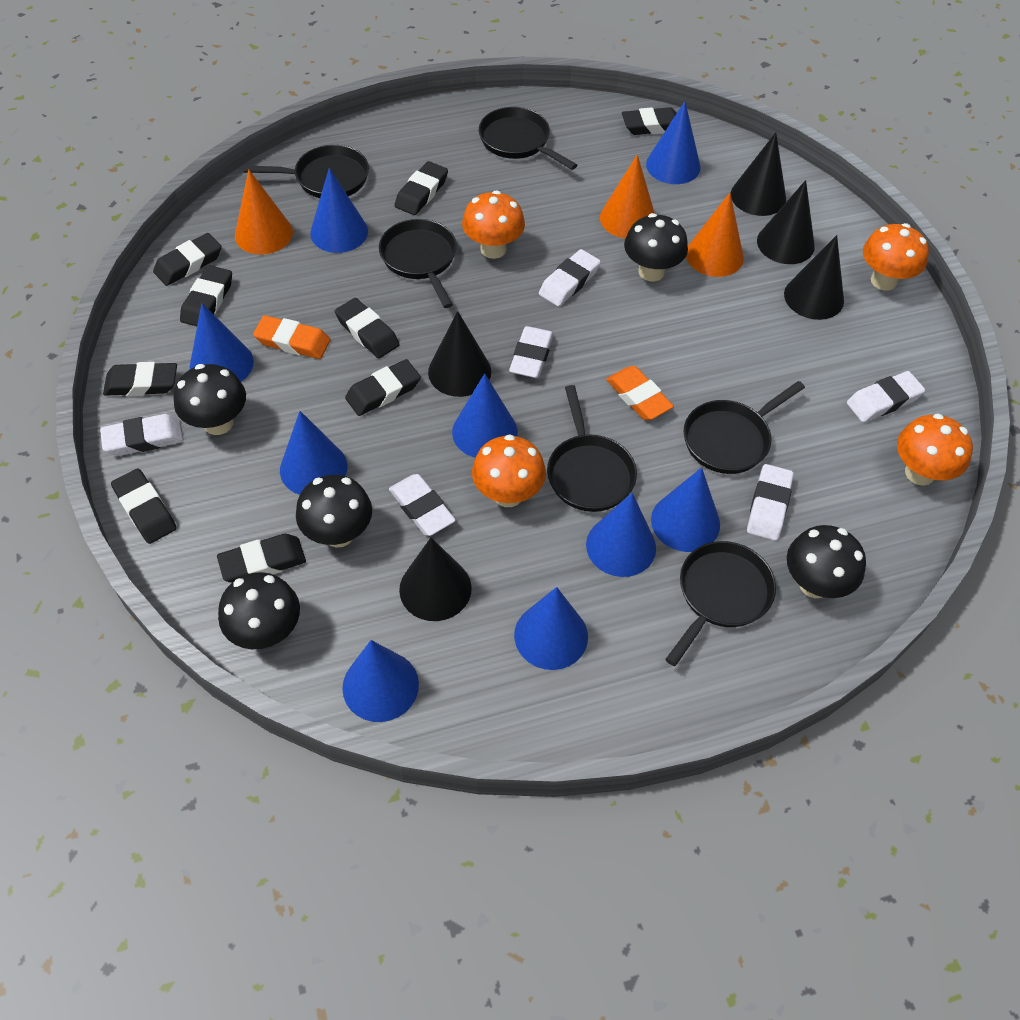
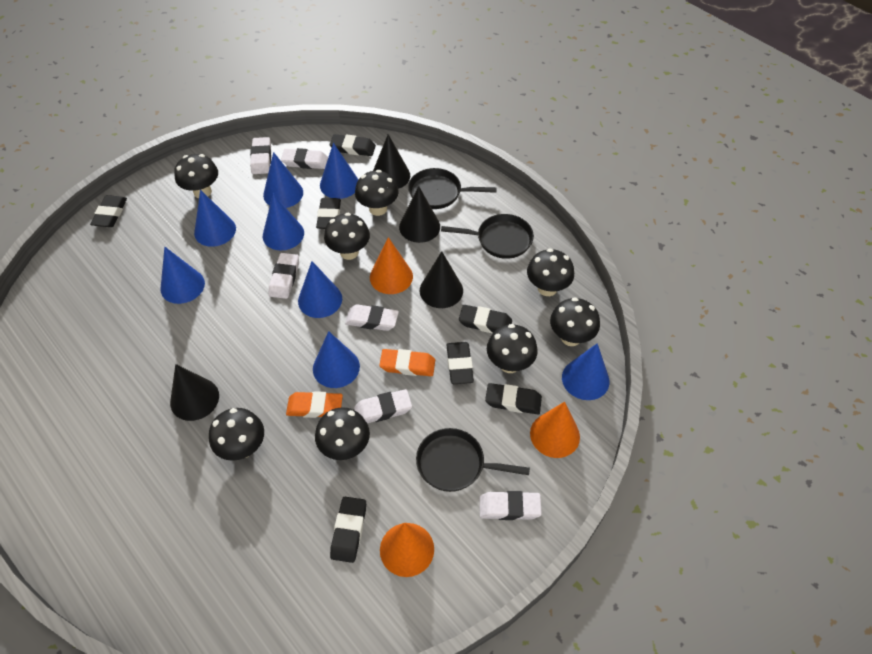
black cone: [399,537,472,621] [428,311,491,397] [731,132,786,216] [757,180,815,264] [784,235,844,320] = 5 -> [170,364,219,421] [373,134,410,189] [399,186,440,243] [420,251,463,308] = 4
black eraser: [103,362,177,396] [111,469,177,544] [153,233,222,286] [180,265,232,326] [217,534,306,583] [335,298,400,358] [345,359,421,416] [395,161,448,215] [622,107,677,135] = 9 -> [90,195,127,227] [316,198,341,229] [329,134,376,156] [330,497,366,563] [447,342,474,384] [459,305,512,333] [485,383,542,414] = 7
black mushroom: [174,364,246,435] [218,572,300,649] [296,475,372,548] [624,213,688,282] [787,525,866,598] = 5 -> [174,154,218,198] [209,408,264,461] [315,407,370,460] [324,213,370,260] [355,170,398,216] [487,324,538,373] [527,248,574,296] [550,297,600,346] = 8
black pan: [244,145,369,198] [379,219,457,308] [479,107,577,170] [547,385,637,512] [665,541,776,666] [684,381,805,474] = 6 -> [408,168,497,209] [416,428,530,492] [441,214,534,259] = 3
blue cone: [190,303,254,382] [280,411,347,495] [310,168,368,253] [342,640,419,722] [452,373,518,458] [514,587,588,670] [586,493,656,577] [646,101,701,184] [651,467,720,552] = 9 -> [160,247,205,304] [194,190,236,247] [263,152,303,208] [263,194,304,250] [298,261,342,318] [313,331,360,388] [320,143,358,199] [562,343,609,400] = 8
orange mushroom: [462,190,525,259] [472,434,546,507] [863,223,929,291] [897,413,973,486] = 4 -> none = 0

